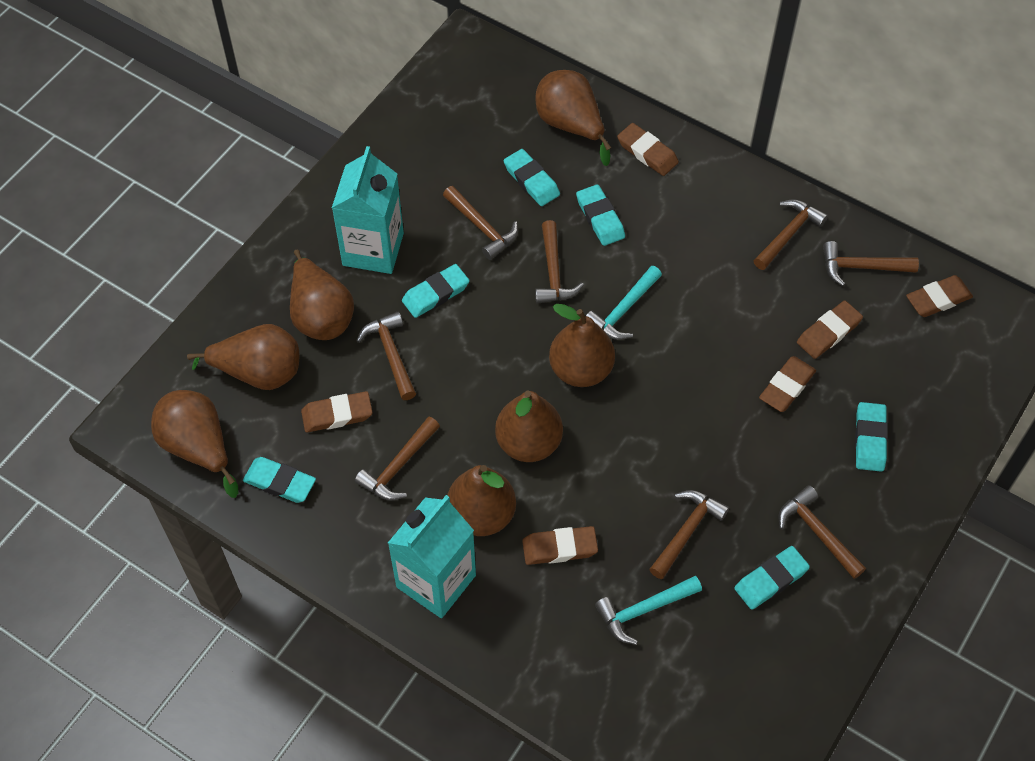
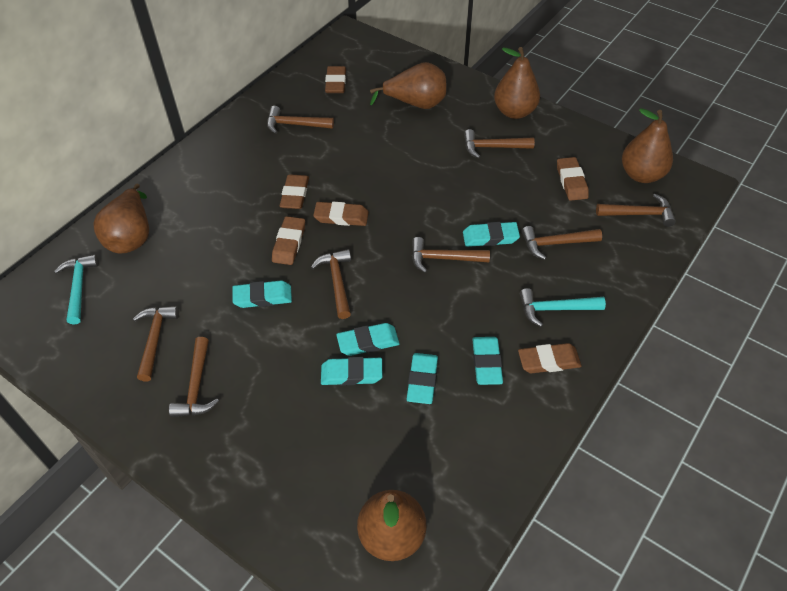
brown pear: [151,390,238,498] [187,324,299,390] [290,249,354,340] [447,465,516,536] [495,391,563,462] [535,70,612,166] [549,304,615,387] = 7 -> [94,184,149,253] [357,490,427,561] [370,62,447,109] [494,47,540,119] [622,108,673,183] = 5
turquoise carton: [332,146,404,274] [388,495,476,618] = 2 -> none = 0

